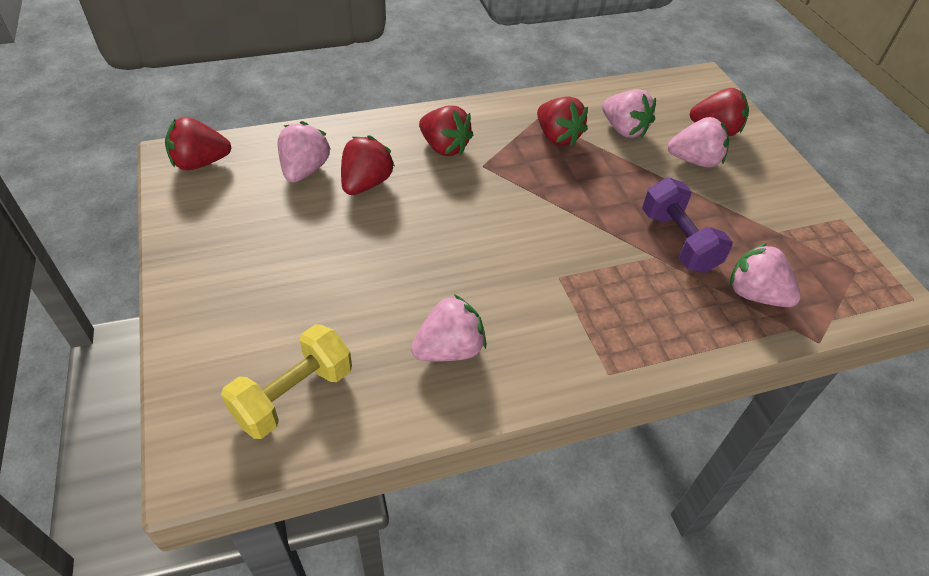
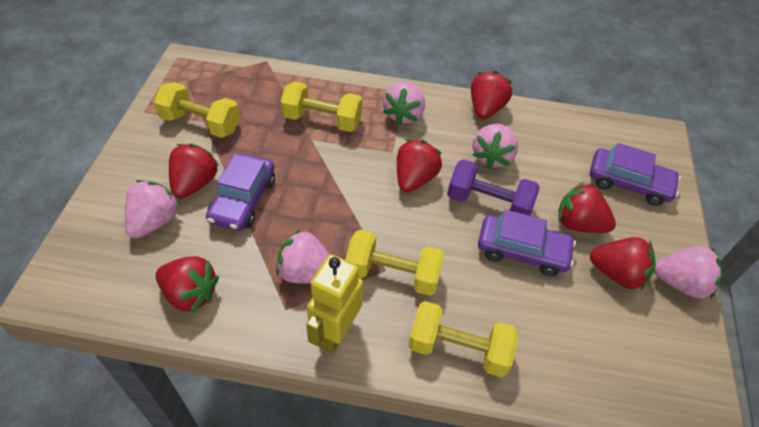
purple car: none = 0 -> [206,154,275,231] [478,210,576,276] [590,143,681,206] = 3
red strawberry: [165,117,231,171] [341,135,395,195] [419,105,473,156] [537,97,588,146] [690,88,749,136] = 5 -> [155,256,219,313] [169,143,220,199] [397,139,442,193] [471,71,512,119] [558,182,616,233] [590,237,656,290] = 6
yellow dumbbell: [221,324,352,439] = 1 -> [154,82,240,138] [281,81,363,132] [345,230,445,296] [409,301,518,377] = 4
yellow robot: none = 0 -> [306,254,363,353] = 1

